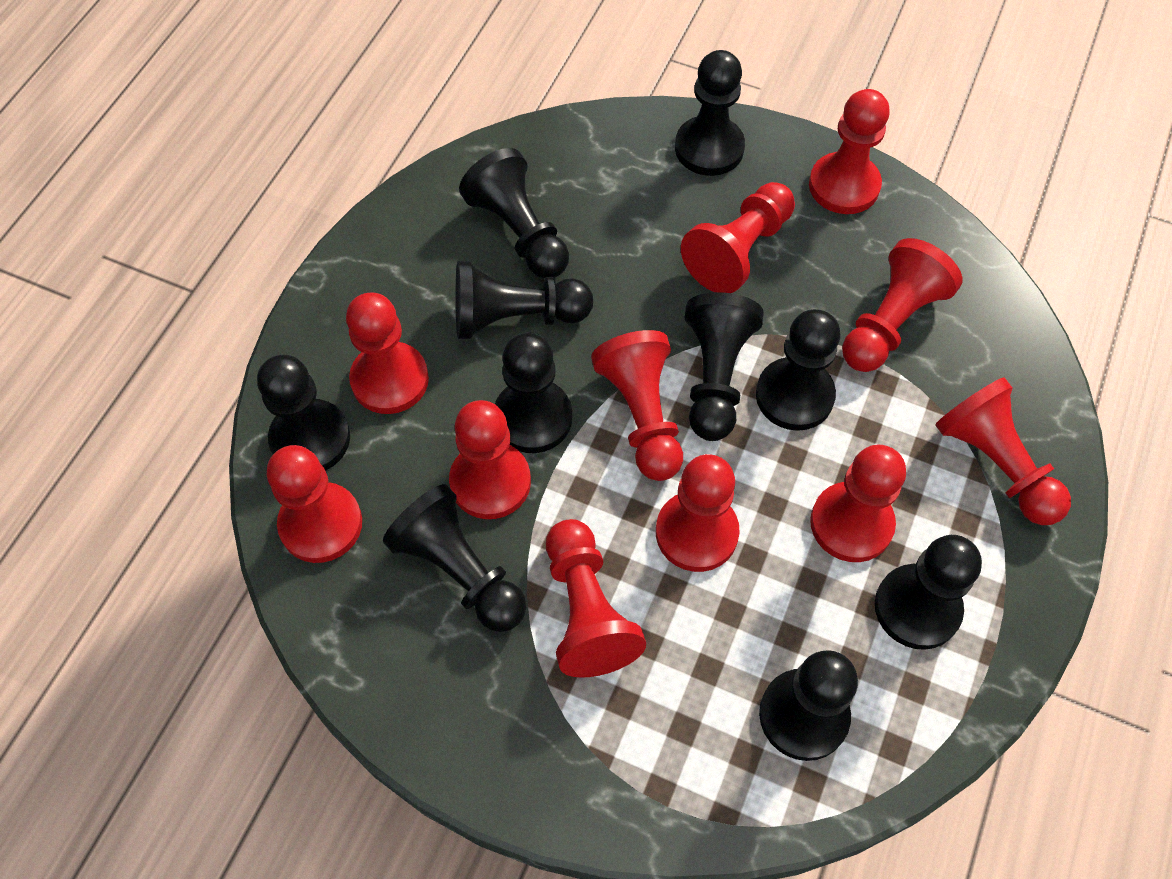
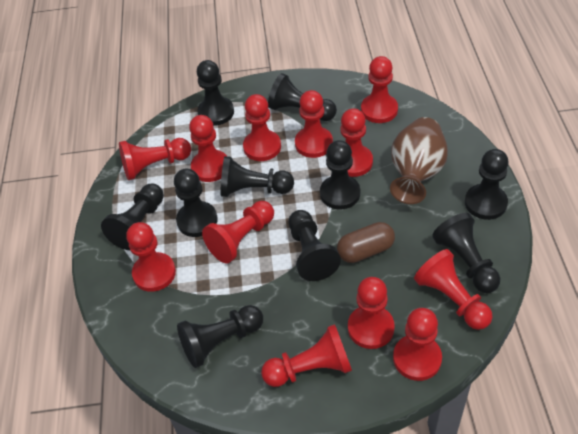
brown capsule: none = 0 -> [337,222,395,263] = 1
brown vase: none = 0 -> [390,117,448,204] = 1
red pawn: [267,445,362,563] [346,293,429,414] [449,400,531,519] [546,519,646,678] [591,330,683,481] [656,454,740,572] [681,182,795,293] [809,89,890,214] [810,445,906,562] [842,238,963,372] [935,377,1071,525] = 11 -> [119,138,191,180] [126,222,176,292] [189,115,227,182] [202,201,274,263] [243,94,281,161] [261,324,352,387] [295,90,333,158] [340,108,373,177] [348,277,395,349] [361,56,398,123] [393,308,442,381] [414,249,493,330] = 12

